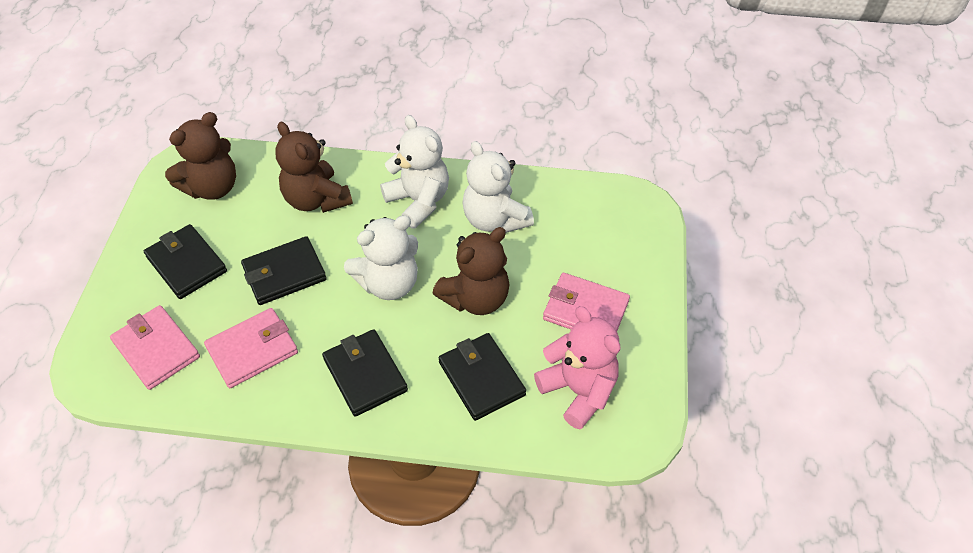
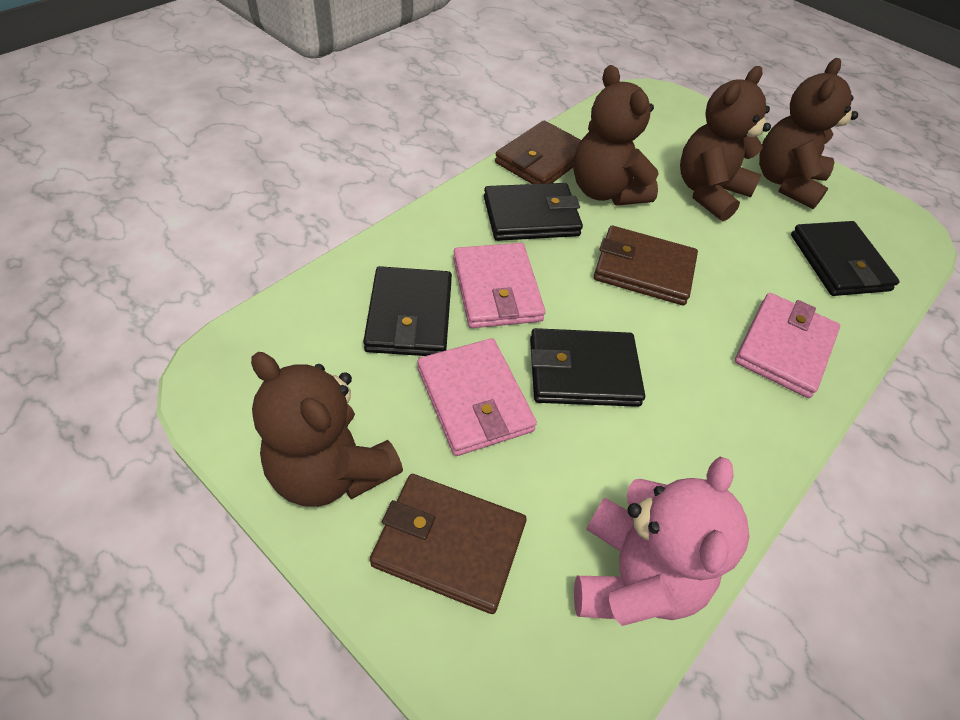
brown teddy bear: [165,112,236,200] [275,122,353,213] [433,227,510,315] = 3 -> [251,352,403,507] [573,65,659,205] [680,66,771,221] [759,58,858,209] = 4
brown wallet: none = 0 -> [370,474,527,614] [495,121,581,184] [594,226,698,305] = 3
white teddy bear: [344,215,418,300] [380,115,449,229] [462,141,534,233] = 3 -> none = 0

